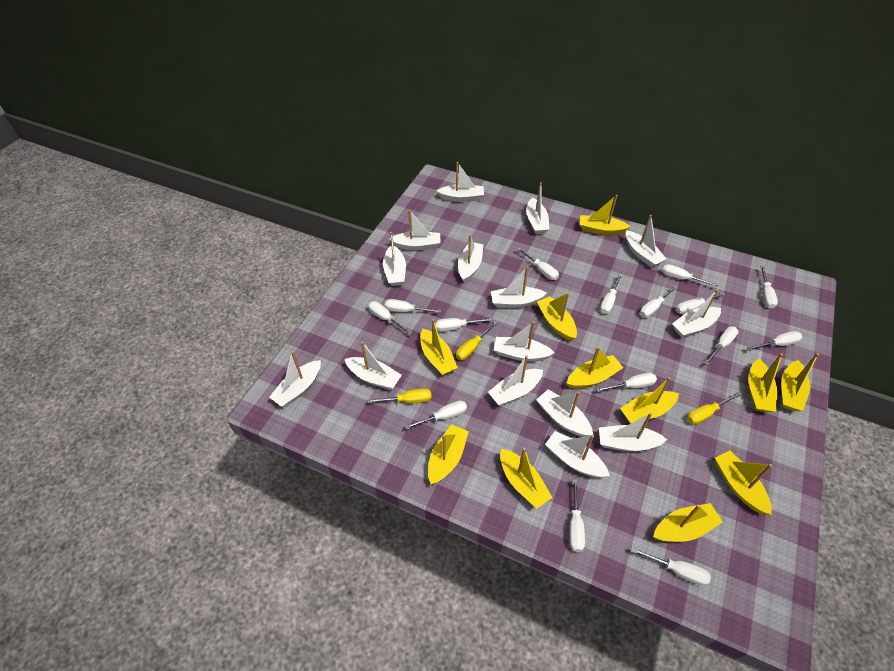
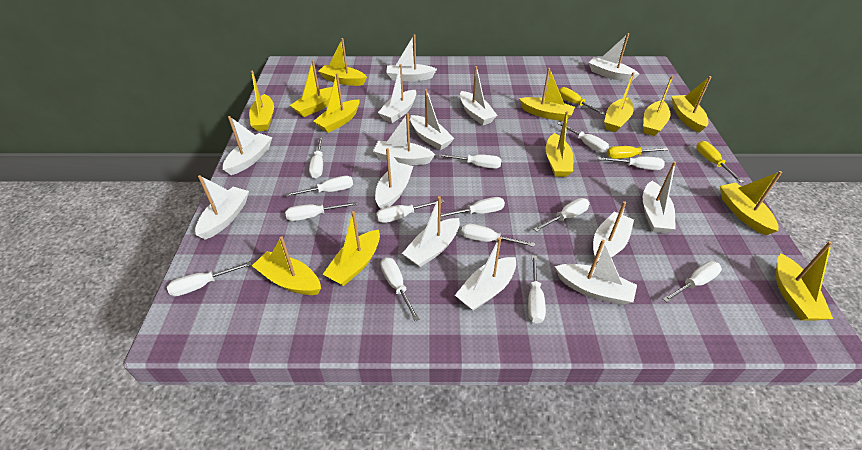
white boat: [269,351,321,407] [345,342,402,390] [383,232,406,286] [389,210,440,250] [436,162,484,202] [458,234,484,283] [488,355,543,406] [491,266,547,308] [494,321,554,362] [526,182,549,234] [537,389,593,437] [545,431,610,478] [599,413,667,452] [626,215,666,267] [672,289,721,338] = 15 -> [195,175,249,240] [223,116,272,175] [373,113,435,165] [375,148,413,209] [378,64,416,123] [386,34,437,81] [402,196,460,267] [410,89,455,150] [455,237,516,311] [460,66,498,125] [555,239,637,305] [589,33,639,82] [593,201,634,264] [643,161,676,233] = 14
white screwdriver: [368,301,413,335] [384,299,441,313] [405,400,467,430] [435,318,493,331] [517,248,559,280] [569,479,585,552] [596,373,657,392] [600,274,622,314] [631,547,711,586] [640,285,678,318] [662,264,718,287] [676,293,725,315] [704,326,739,365] [747,331,802,350] [760,266,778,309] = 15 -> [167,261,251,296] [285,202,357,221] [286,176,353,197] [309,136,323,178] [376,199,444,223] [380,257,419,321] [439,154,502,169] [440,197,505,218] [461,223,535,247] [528,255,546,324] [534,198,590,232] [557,122,609,153] [598,156,665,170] [663,261,722,303] = 14
yellow boat: [420,319,458,376] [428,424,469,484] [500,448,553,509] [537,293,577,341] [566,347,623,389] [579,195,631,235] [620,377,679,424] [653,503,723,542] [715,451,772,515] [748,353,783,412] [781,353,819,411] = 11 -> [249,70,274,131] [252,236,321,295] [290,60,332,117] [313,73,360,133] [318,38,367,86] [323,211,380,286] [519,68,575,121] [546,111,573,177] [604,72,634,132] [643,75,674,136] [672,76,711,133] [720,171,782,235] [775,241,833,321] = 13

